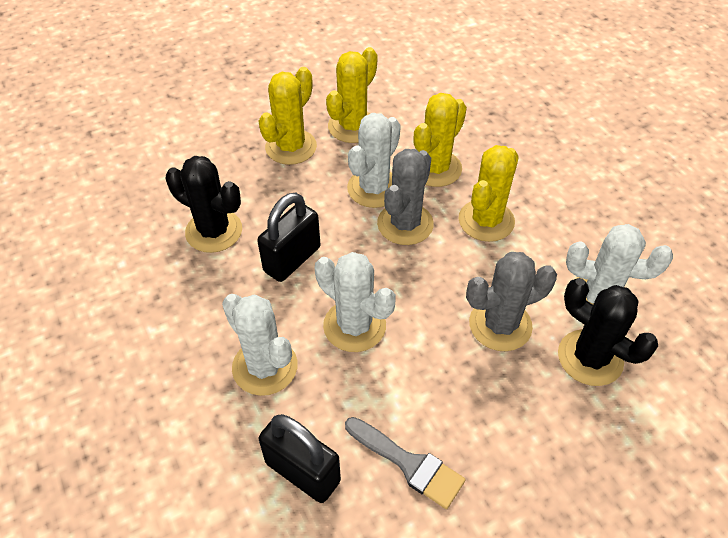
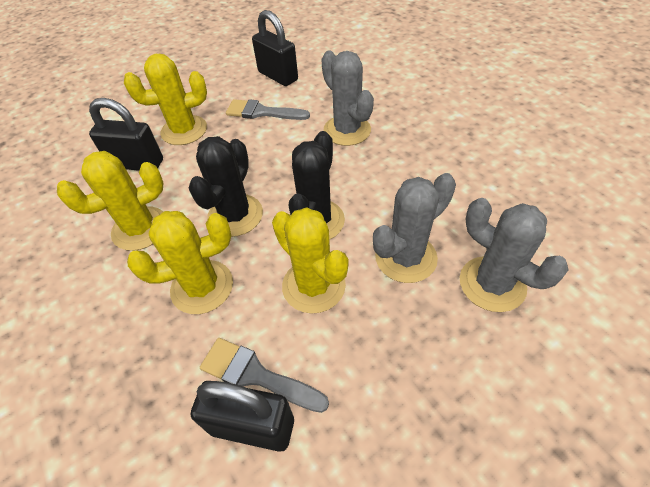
black padlock: [257,192,320,282] [259,414,341,503] = 2 -> [89,98,163,171] [191,381,294,452] [252,10,298,86] = 3
grey brush: [345,417,466,509] = 1 -> [200,338,329,413] [226,99,310,120] = 2
grey cactus: [377,149,434,245] [466,252,557,351] = 2 -> [321,50,374,146] [373,173,456,283] [460,198,568,312] = 3
white cactus: [222,294,298,396] [315,252,396,352] [347,113,401,208] [566,224,673,305] = 4 -> none = 0

